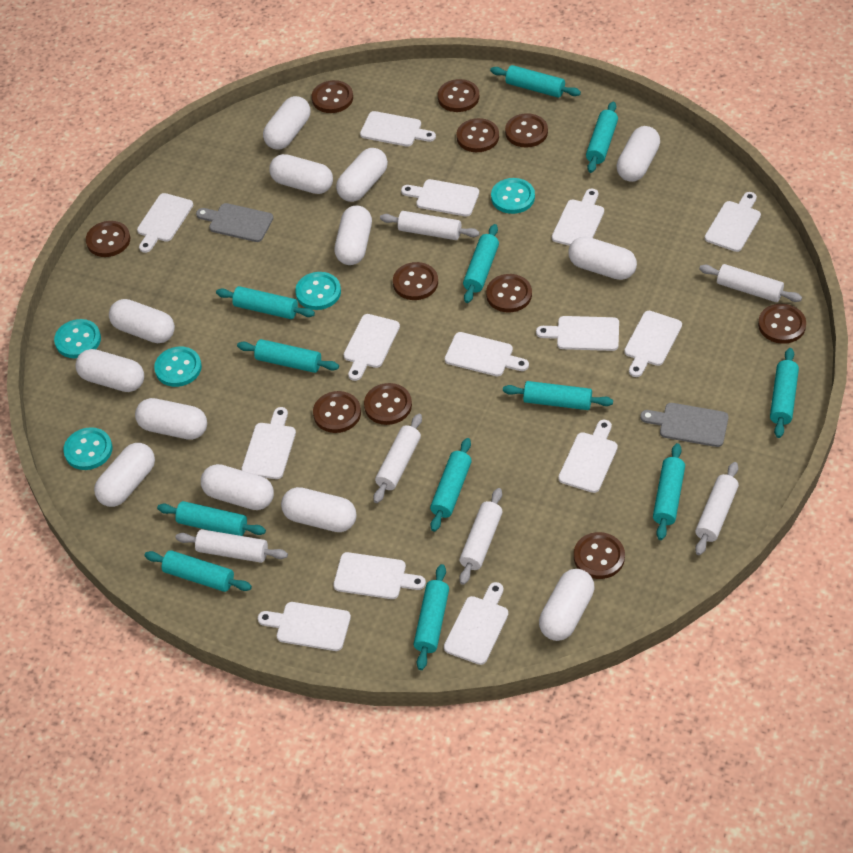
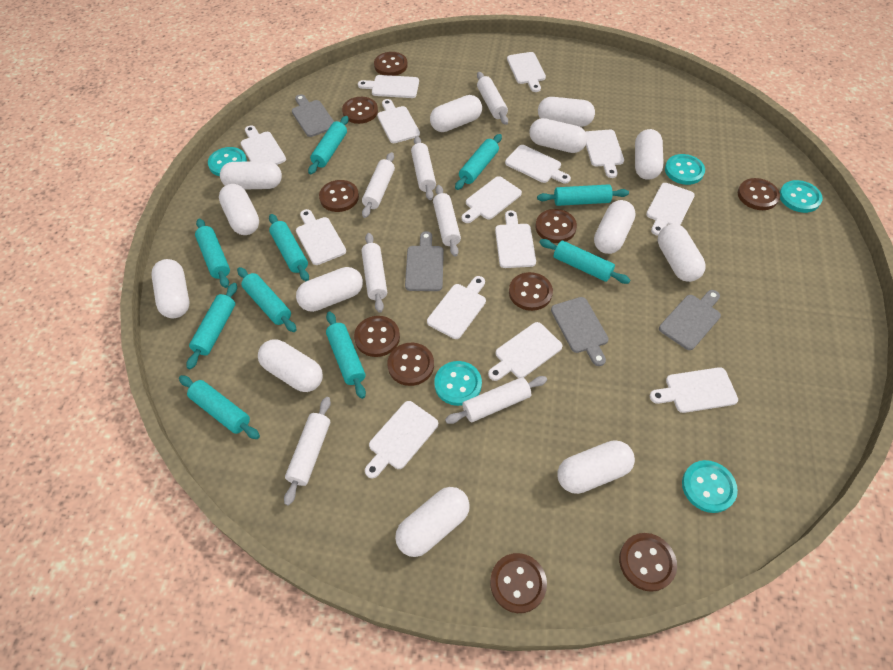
brown button: [86,221,130,257] [312,80,353,113] [313,391,361,433] [364,383,412,425] [393,262,438,300] [438,79,479,112] [457,118,499,152] [486,274,532,312] [505,113,548,148] [574,532,625,579] [758,304,806,344] = 11 -> [319,180,359,212] [342,97,378,124] [354,316,400,357] [374,52,408,76] [387,343,434,386] [490,553,547,613] [509,272,553,311] [536,209,577,243] [619,533,677,592] [738,178,780,210] = 10
grey cutting board: [196,203,273,242] [640,403,729,447] = 2 -> [292,94,334,137] [405,231,444,291] [551,297,609,366] [659,290,721,350] = 4
turquoise rolling pin: [144,550,252,592] [157,501,266,536] [216,286,315,319] [237,339,339,373] [414,564,449,670] [430,438,472,532] [463,224,499,303] [490,65,581,98] [503,381,613,410] [586,102,618,173] [653,443,685,540] [770,348,799,438] = 12 -> [179,375,260,439] [186,283,237,369] [195,218,230,288] [237,267,296,332] [269,214,309,281] [308,116,349,174] [326,311,366,399] [455,134,502,190] [537,184,629,206] [539,239,630,284] = 10
white rolling pin: [175,529,288,563] [374,414,422,503] [380,211,480,240] [459,488,503,585] [695,462,739,555] [699,264,802,302] = 6 -> [284,397,331,506] [361,233,387,313] [362,152,395,218] [411,136,436,200] [433,185,461,257] [445,376,547,424] [477,72,508,125] = 7

